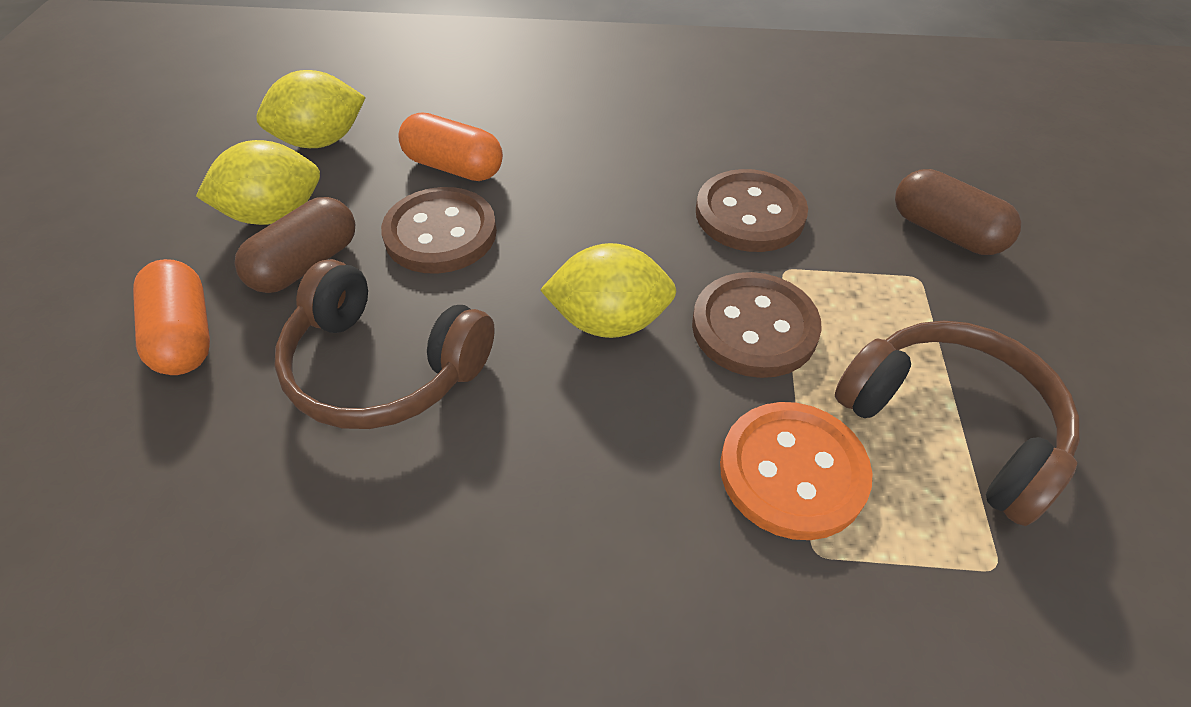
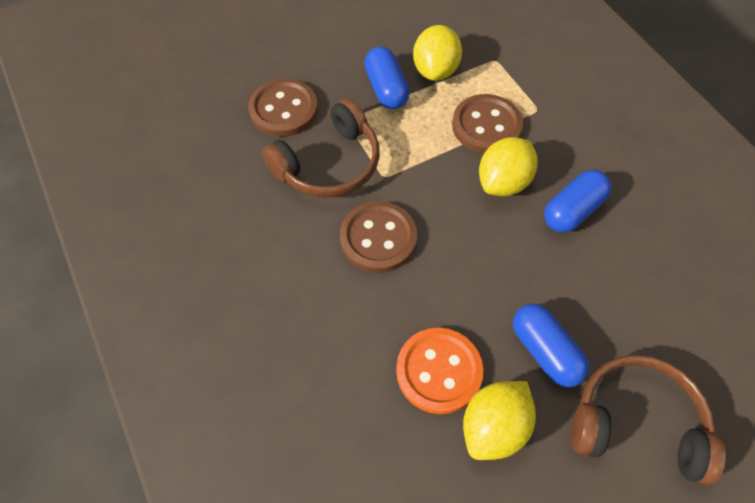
blue capsule: none = 0 -> [364,46,410,109] [513,304,589,387] [544,170,612,233] = 3
brown capsule: [234,197,355,293] [895,169,1021,255] = 2 -> none = 0
orange capsule: [133,259,210,375] [398,113,503,181] = 2 -> none = 0

